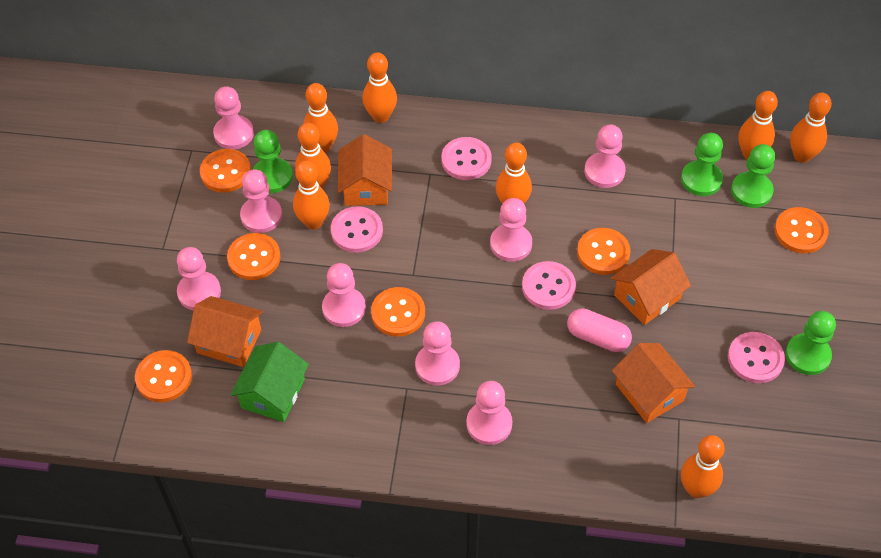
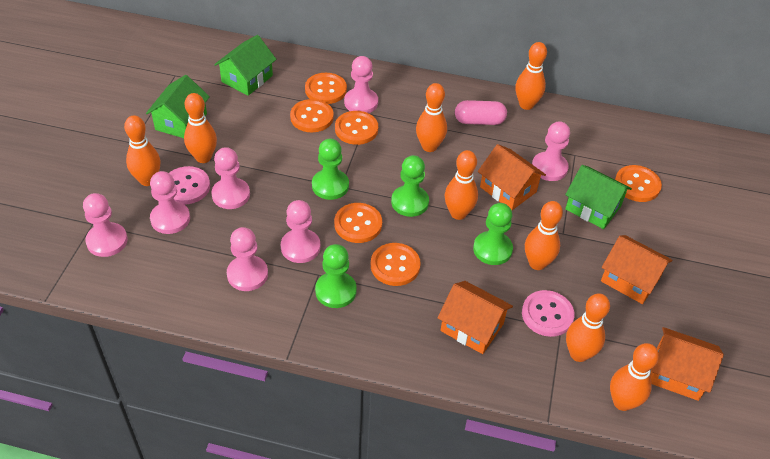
green house: [230,342,309,422] = 1 -> [146,75,210,138] [214,35,277,96] [565,165,632,229] = 3
pink button: [331,206,383,253] [441,137,492,180] [522,261,576,310] [728,332,785,383] = 4 -> [169,166,210,204] [522,290,575,337] = 2
pink pawn: [177,247,221,311] [213,86,254,149] [240,169,282,233] [322,263,366,327] [415,321,460,386] [466,381,512,445] [490,198,532,262] [584,124,626,188] = 8 -> [83,193,128,257] [150,171,190,234] [211,147,250,209] [227,227,268,291] [281,200,320,263] [344,56,378,113] [532,121,570,181] = 7

